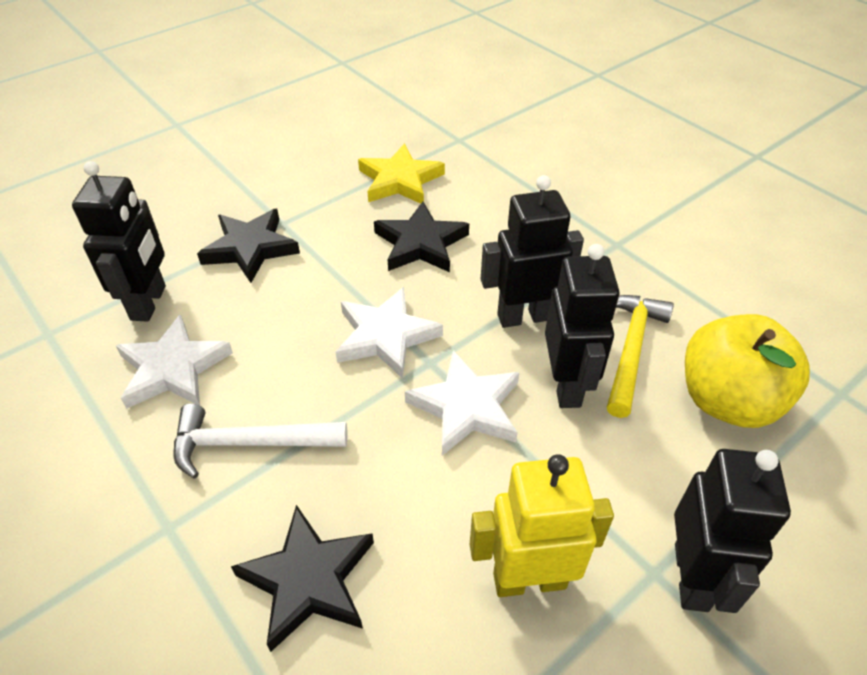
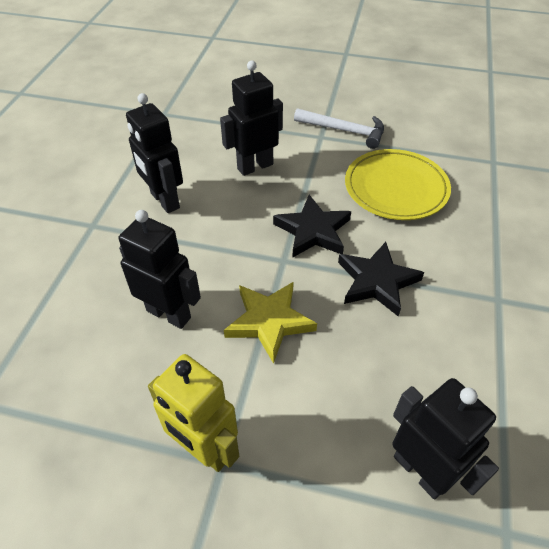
black star: [197,209,300,283] [231,505,374,652] [374,202,469,272] = 3 -> [273,195,351,258] [338,242,424,316] = 2
white star: [115,314,233,409] [336,287,443,379] [405,350,520,456] = 3 -> none = 0
yellow apple: [685,314,810,428] = 1 -> none = 0
yellow hammer: [607,295,674,418] = 1 -> none = 0
yellow plate: none = 0 -> [345,149,451,220] = 1

